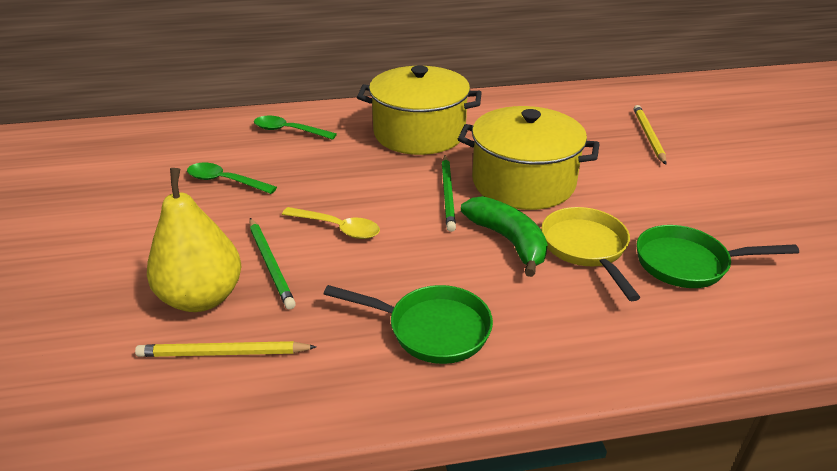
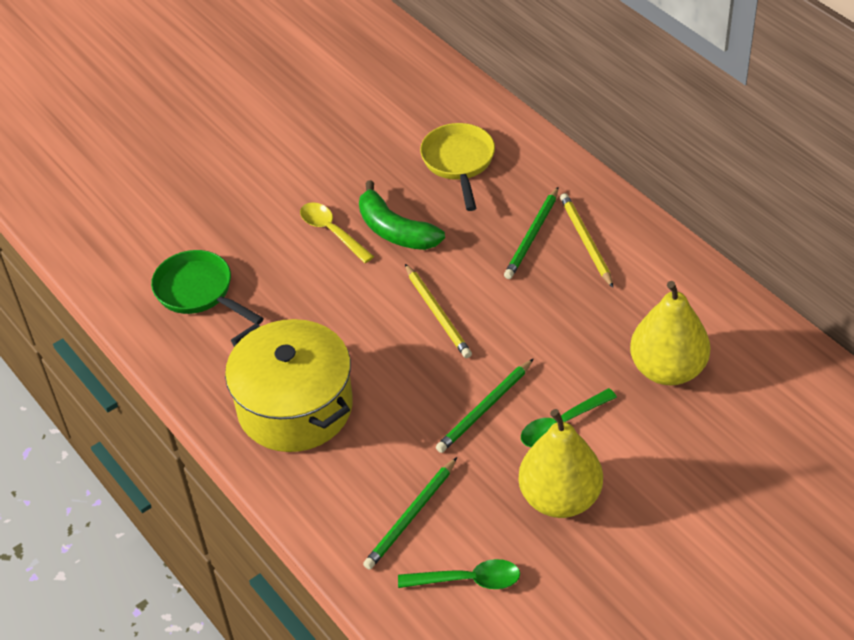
green pan: [324,285,493,364] [637,225,799,288] = 2 -> [151,250,264,325] = 1
green pencil: [249,218,296,309] [442,156,456,232] = 2 -> [363,457,457,570] [436,359,533,453] [504,187,558,279] = 3
yellow pear: [147,168,242,312] = 1 -> [519,409,603,518] [630,281,710,385] = 2
yellow pot: [357,66,482,155] [458,106,599,210] = 2 -> [225,319,353,452] = 1

